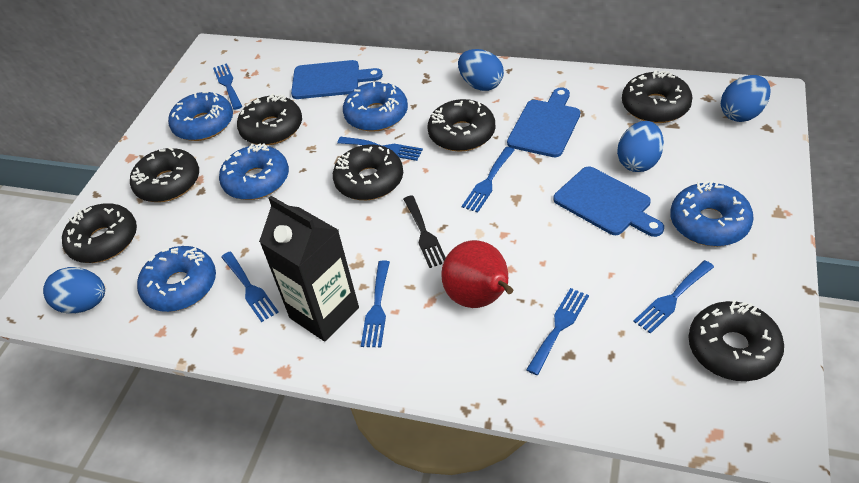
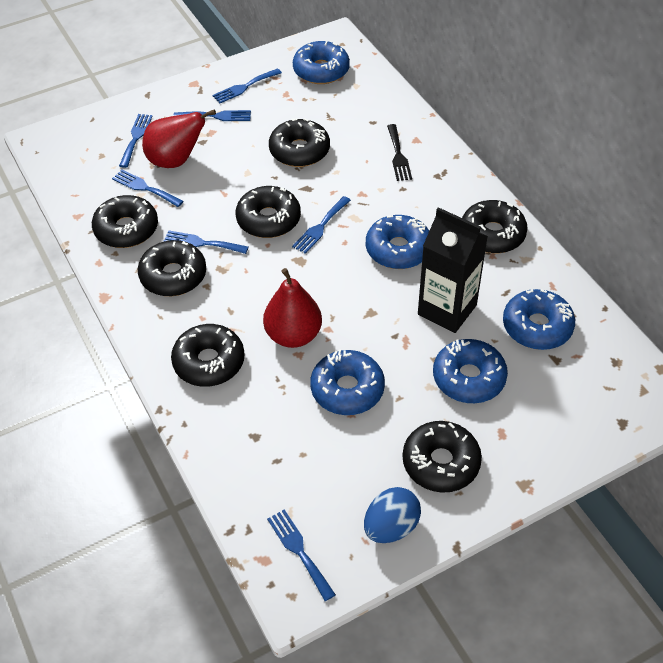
blue cutting board: [291,60,383,99] [507,87,580,157] [553,166,664,237] = 3 -> none = 0
blue egg: [43,267,105,314] [458,49,504,91] [617,121,664,172] [721,75,771,122] = 4 -> [364,487,421,543] = 1
red pear: [441,240,513,308] = 1 -> [142,109,216,168] [263,268,322,348] = 2

